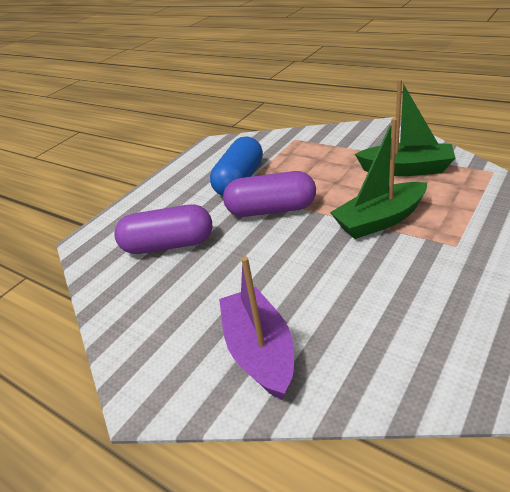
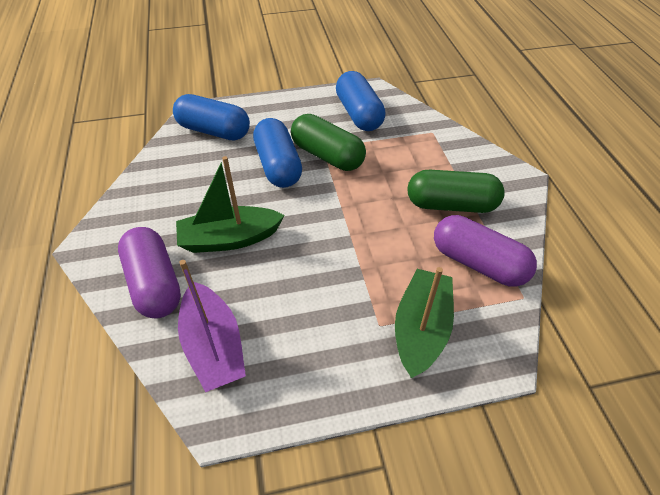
blue capsule: [210,137,263,196] = 1 -> [173,94,250,141] [253,118,302,188] [336,71,386,131] = 3
green capsule: none = 0 -> [291,114,366,171] [407,170,505,213] = 2

